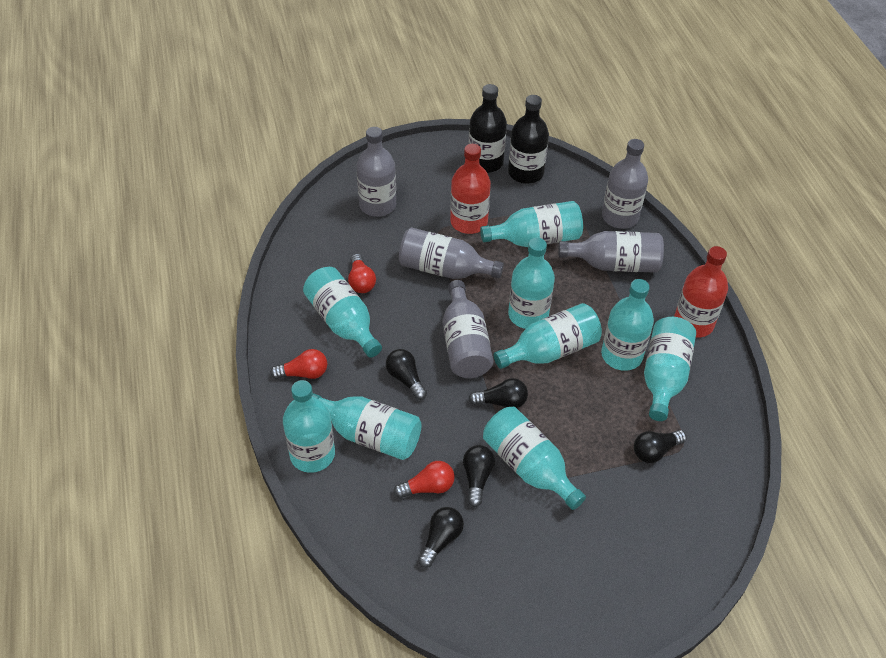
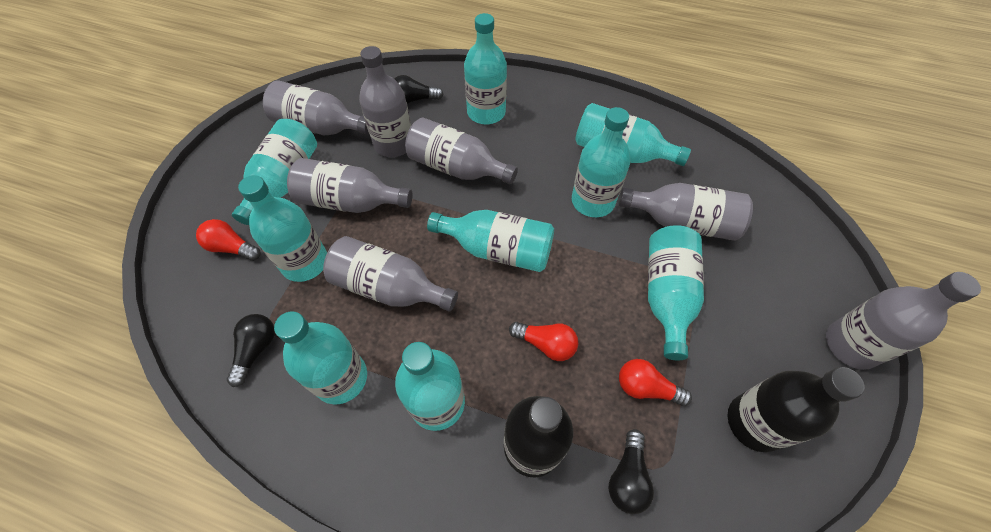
black light bulb: [386,349,427,400] [418,507,464,568] [463,445,495,507] [469,378,528,408] [634,430,686,463] = 5 -> [227,314,275,387] [394,75,444,104] [608,429,654,514] = 3
grey bottle: [356,127,396,217] [399,227,504,279] [443,280,493,378] [558,231,664,273] [602,139,648,229] = 5 -> [263,80,369,136] [287,158,413,213] [323,236,458,312] [359,46,411,157] [405,118,518,184] [619,183,753,241] [826,272,981,370] = 7
red bottle: [450,144,491,234] [674,246,728,338] = 2 -> none = 0

